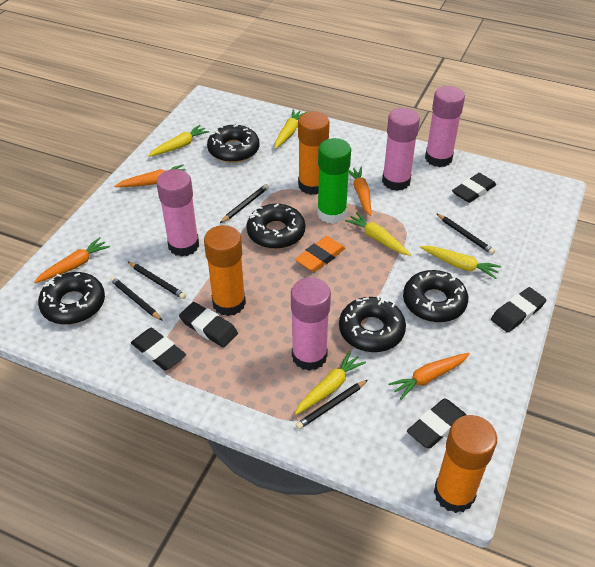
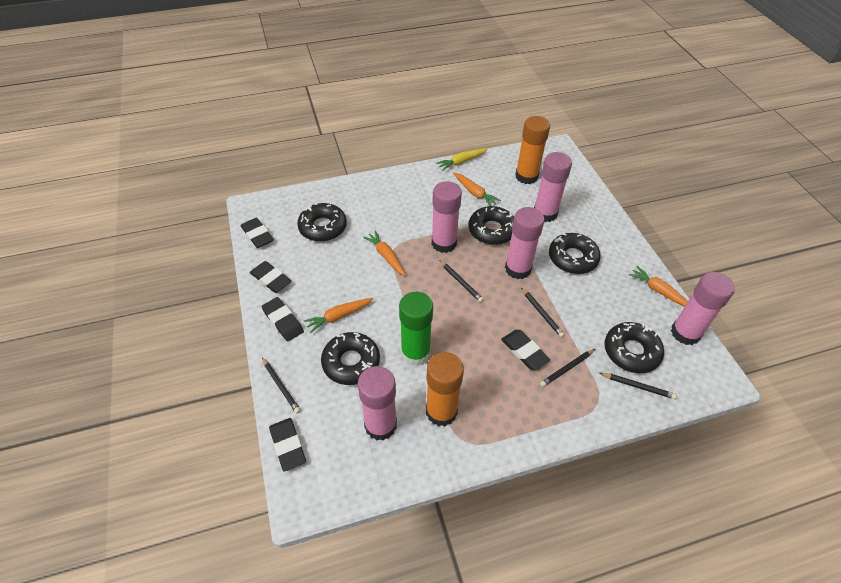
orange eraser: [295,236,346,272] = 1 -> none = 0
orange glue stick: [204,225,246,316] [298,112,329,195] [434,415,497,513] = 3 -> [426,352,464,426] [515,116,550,184] = 2
pink glue stick: [156,169,199,257] [291,277,331,371] [382,108,420,191] [425,86,465,167] = 4 -> [358,366,397,440] [432,181,462,253] [505,207,544,279] [534,152,572,222] [671,272,735,345] = 5
yellow carrot: [148,125,209,157] [275,109,307,149] [295,351,366,415] [345,212,411,256] [420,246,501,279] = 5 -> [436,148,488,171] = 1

